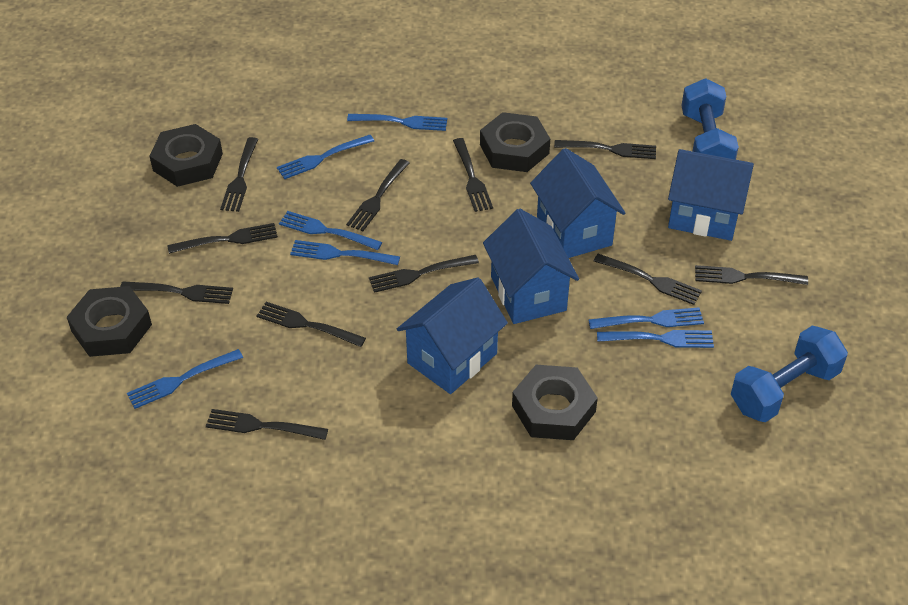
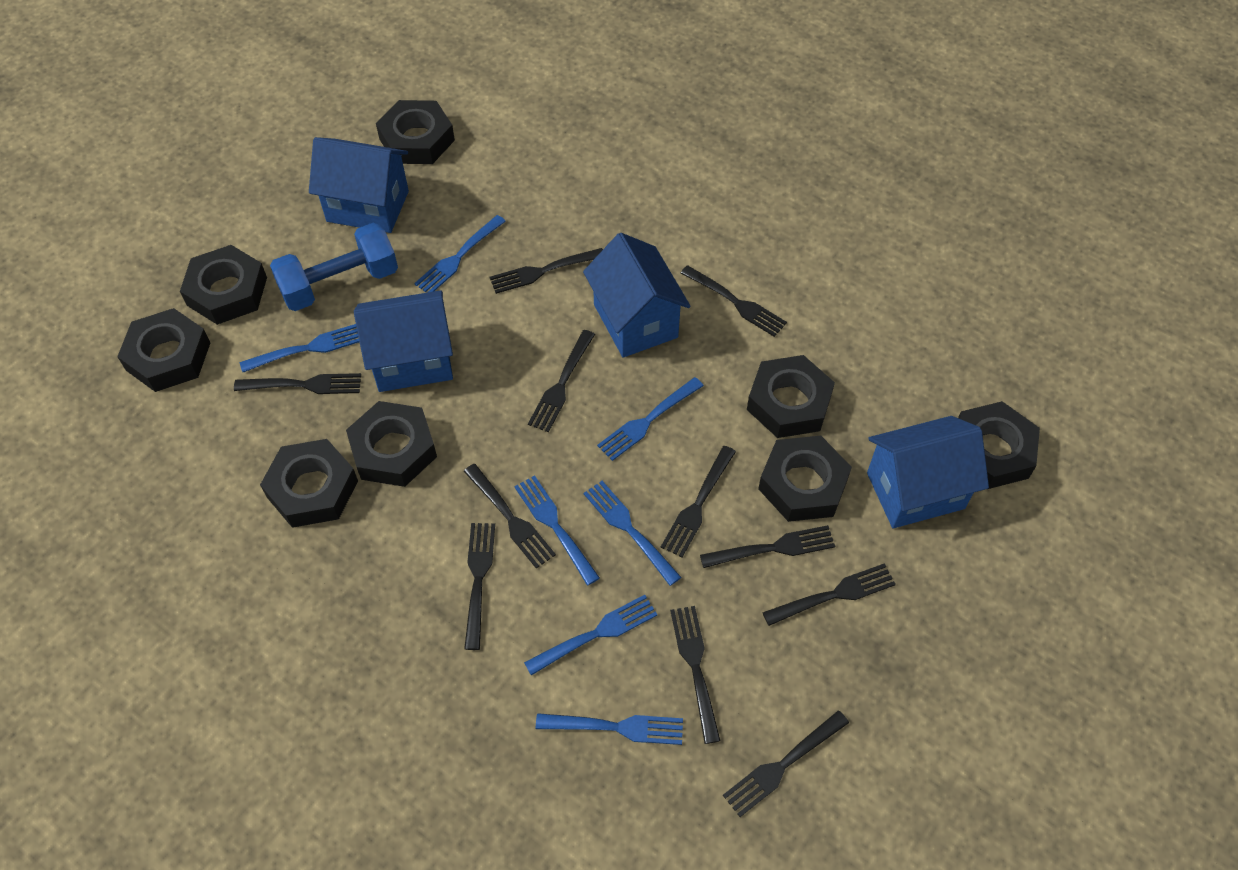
black nut: [67,286,152,357] [150,124,223,187] [480,112,550,172] [512,365,598,440] = 4 -> [117,308,210,392] [180,245,267,325] [260,439,358,528] [346,401,437,487] [376,100,455,164] [747,355,835,438] [758,436,852,522] [958,401,1040,489] = 8
blue dumbbell: [681,78,739,160] [731,326,848,422] = 2 -> [270,223,398,311] = 1

